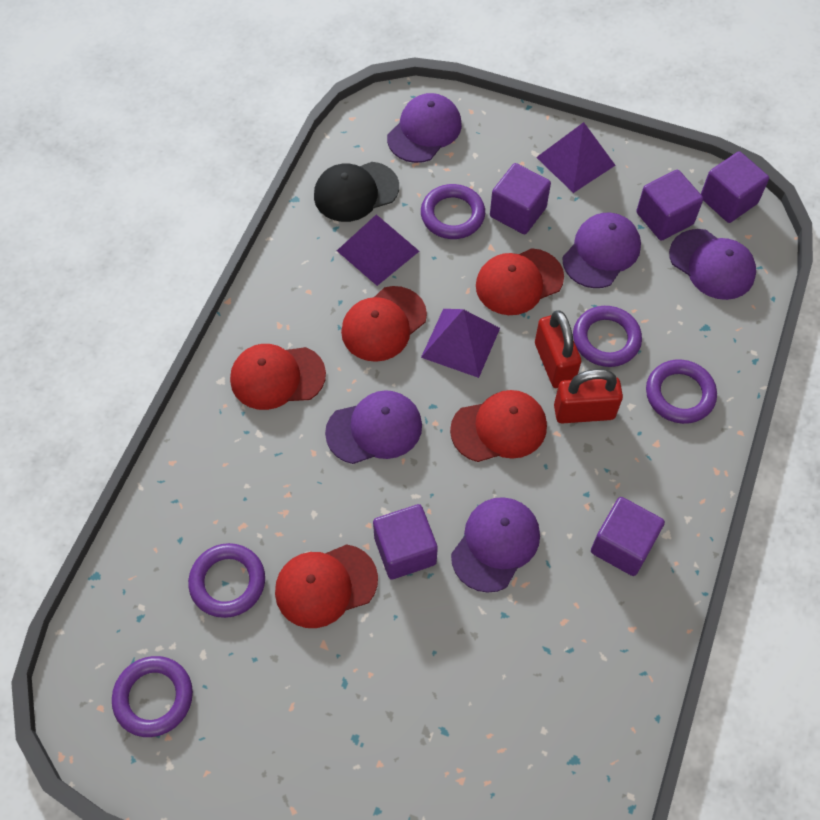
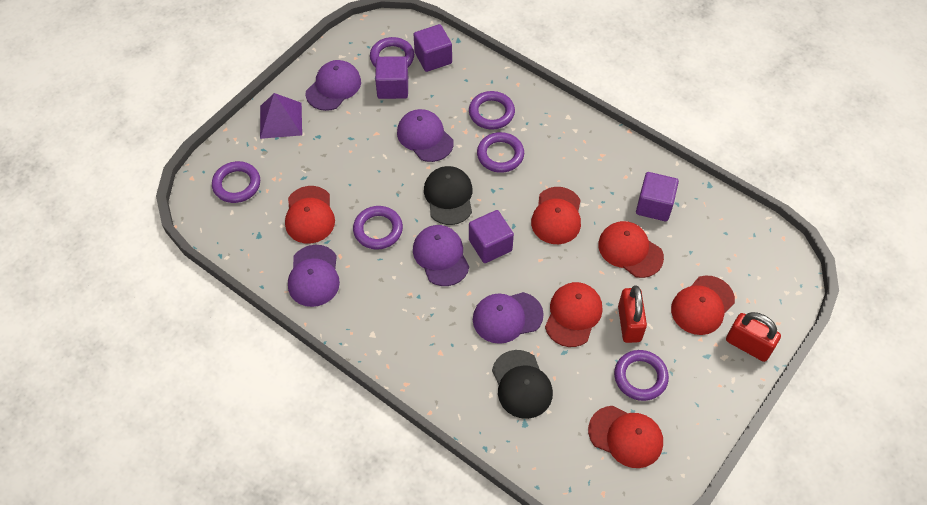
black cap: [314,162,399,222] = 1 -> [424,166,473,225] [492,350,553,419] = 2
purple cube: [373,504,438,580] [490,163,551,234] [591,497,665,576] [636,170,703,241] [701,151,769,223] = 5 -> [375,56,408,99] [413,24,452,72] [469,210,514,263] [636,172,679,221] = 4
purple pyramid: [337,214,419,286] [421,309,500,378] [536,122,615,193] = 3 -> [260,93,302,139] = 1
purple ring: [112,656,193,737] [188,543,265,618] [421,184,485,239] [573,306,642,367] [646,360,717,424] = 5 -> [212,161,260,203] [353,206,403,249] [370,37,414,68] [469,91,515,129] [477,132,524,173] [614,350,669,401] = 6
red cap: [230,344,326,410] [275,544,378,628] [341,286,427,362] [450,390,547,462] [476,248,564,315] = 5 -> [285,186,335,244] [531,187,581,244] [545,282,603,347] [588,406,663,468] [598,221,664,278] [671,275,735,335] = 6

